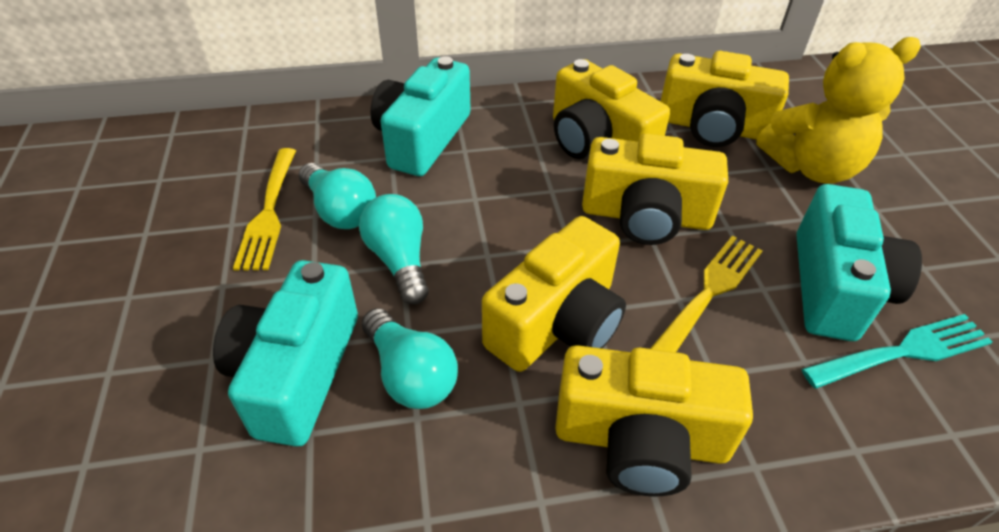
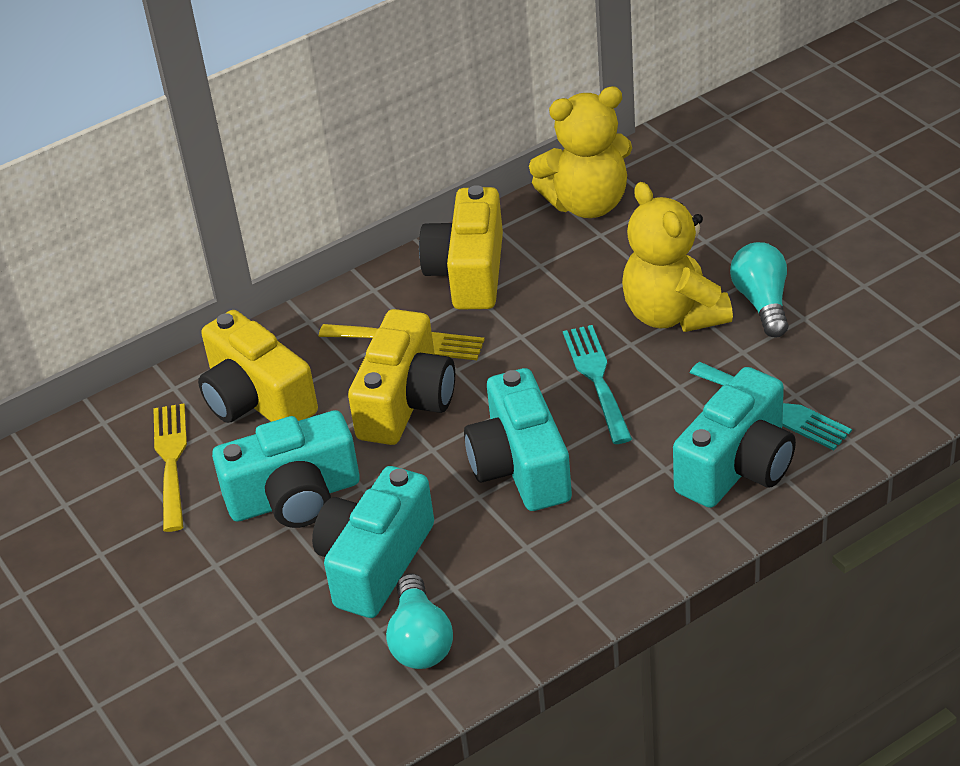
turquoise camera: [213,260,358,447] [371,57,471,176] [797,184,922,341] = 3 -> [212,410,360,528] [312,466,434,618] [464,368,572,511] [673,367,796,508] = 4
turquoise fork: [802,314,992,389] = 1 -> [563,325,632,444] [690,362,852,450] = 2
turquoise light bulb: [299,163,376,229] [359,194,429,305] [362,308,458,409] = 3 -> [386,574,453,669] [730,242,788,338] = 2
yellow camera: [482,216,626,372] [553,59,670,159] [555,345,753,496] [582,133,728,245] [660,51,789,147] = 5 -> [198,310,318,423] [348,309,455,445] [419,185,503,309] = 3
yellow teddy bear: [756,37,921,184] = 1 -> [529,86,632,218] [622,182,733,332] = 2

